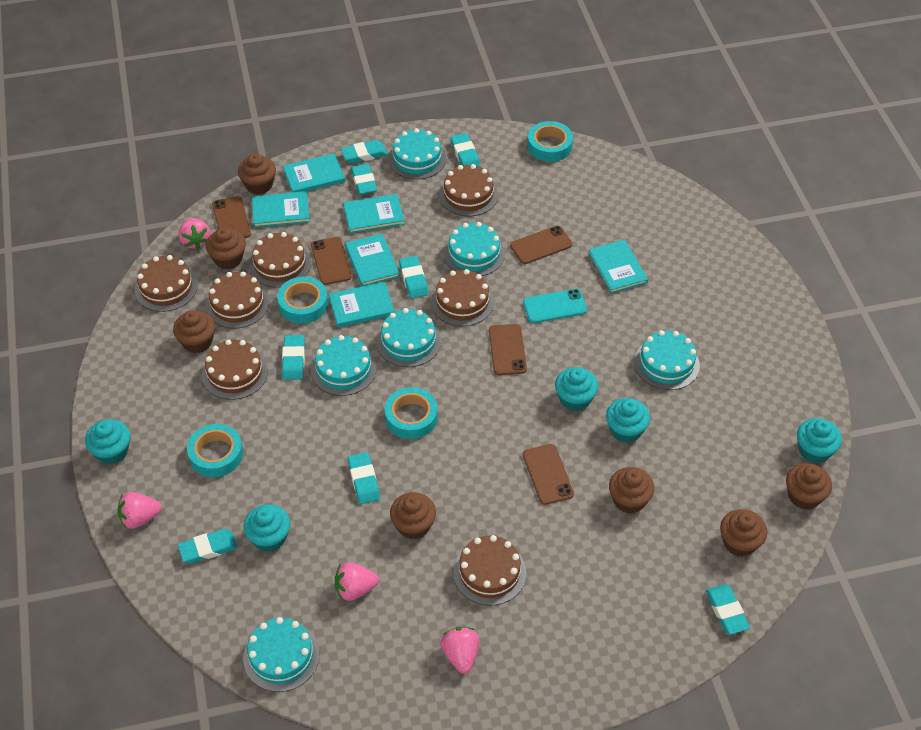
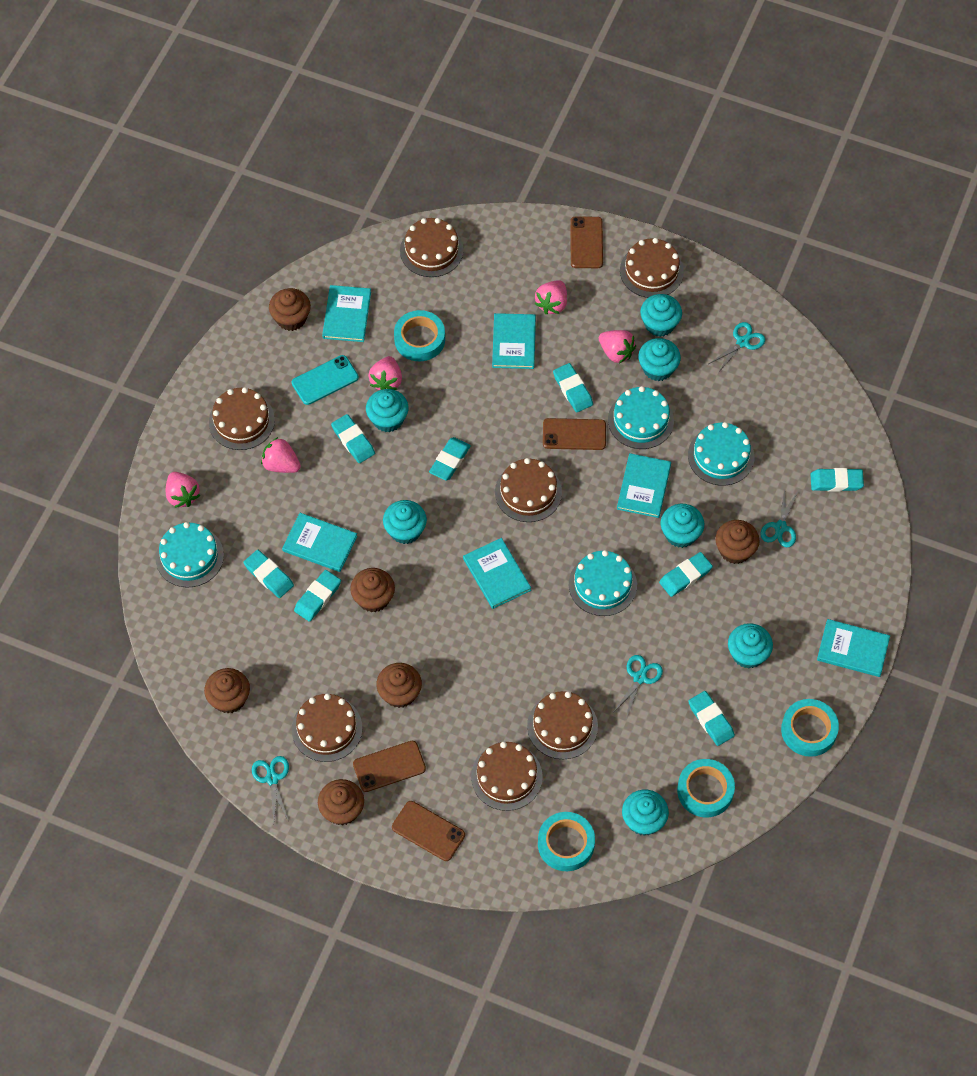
brown cupcake: [173,310,215,353] [206,227,246,269] [238,153,276,194] [390,492,436,539] [609,467,655,513] [720,509,767,557] [786,463,832,510] = 7 -> [204,668,250,714] [269,288,311,331] [318,779,364,825] [350,568,395,612] [376,663,422,708] [715,520,760,564] = 6
brown phone: [212,196,251,238] [311,237,352,285] [489,324,527,375] [510,226,572,264] [523,444,574,505] = 5 -> [353,741,426,792] [392,801,465,861] [543,418,606,450] [570,217,603,268] = 4
pink strawberry: [117,492,162,529] [178,218,210,250] [335,562,379,601] [440,627,480,674] = 4 -> [166,472,200,508] [261,437,301,473] [368,356,402,390] [535,280,567,314] [599,330,636,363] = 5
turquoise cake: [243,617,319,692] [311,335,377,396] [377,308,441,367] [388,128,446,179] [444,222,505,276] [634,330,700,390] = 6 -> [156,522,224,588] [569,550,637,616] [608,386,674,449] [688,422,755,486] = 4
turquoise cupcake: [85,419,130,465] [244,504,290,552] [555,367,598,411] [606,398,650,443] [797,418,842,463] = 5 -> [366,389,408,432] [383,500,427,544] [622,790,669,836] [638,338,681,381] [640,294,682,337] [661,504,704,548] [728,623,773,668] = 7
turquoise scissors: none = 0 -> [252,756,289,821] [614,655,663,718] [709,322,765,373] [760,489,798,548] = 4

